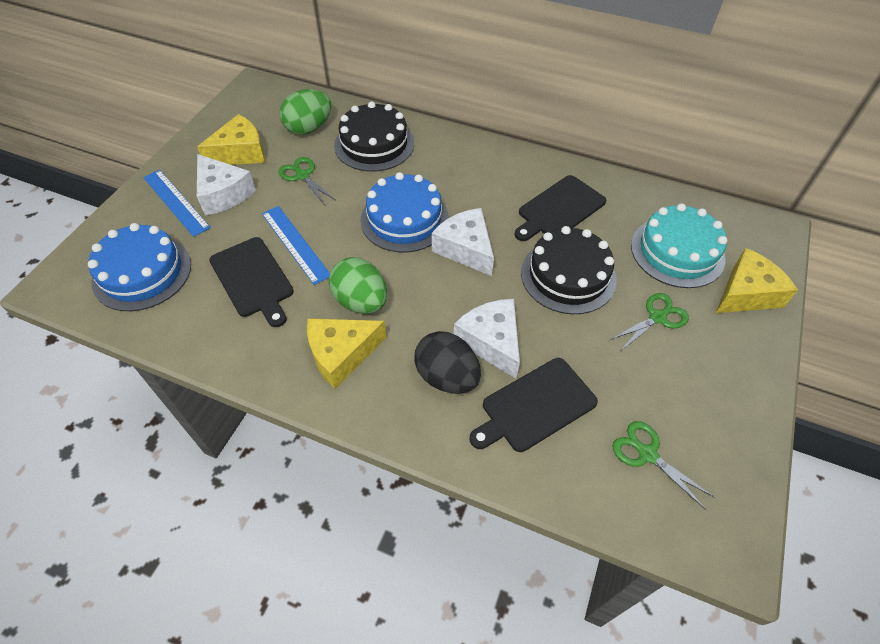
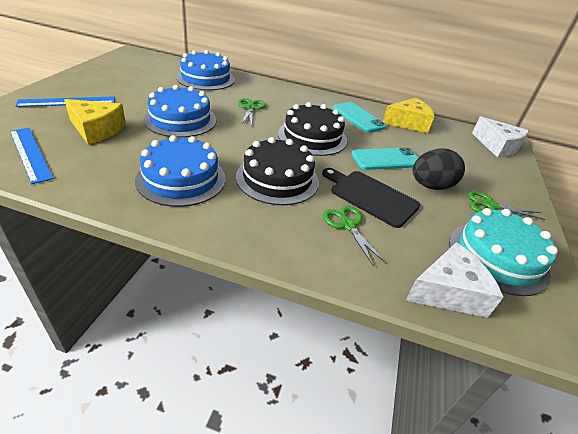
black cutting board: [209,237,294,327] [470,358,598,452] [514,175,606,241] = 3 -> [322,168,420,228] = 1
blue cake: [88,223,191,311] [360,172,449,253] = 2 -> [135,135,226,207] [144,85,216,138] [176,50,235,90] = 3
green egg: [280,89,331,135] [329,257,387,314] = 2 -> none = 0
turquoise phone: none = 0 -> [333,102,386,133] [352,147,418,170] = 2
white cheese: [197,154,256,215] [432,208,494,276] [454,299,520,379] = 3 -> [406,242,503,318] [472,117,529,158] = 2
yellow cheese: [197,114,265,165] [307,318,386,389] [716,248,798,313] = 3 -> [64,99,126,145] [383,98,434,133] = 2

